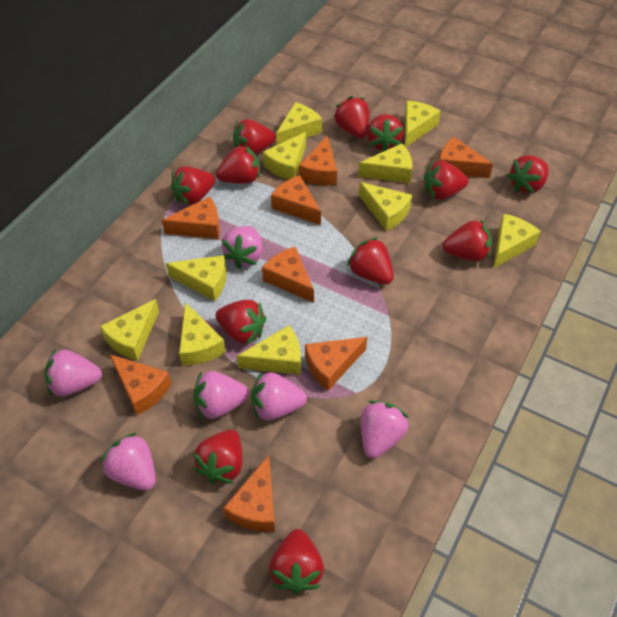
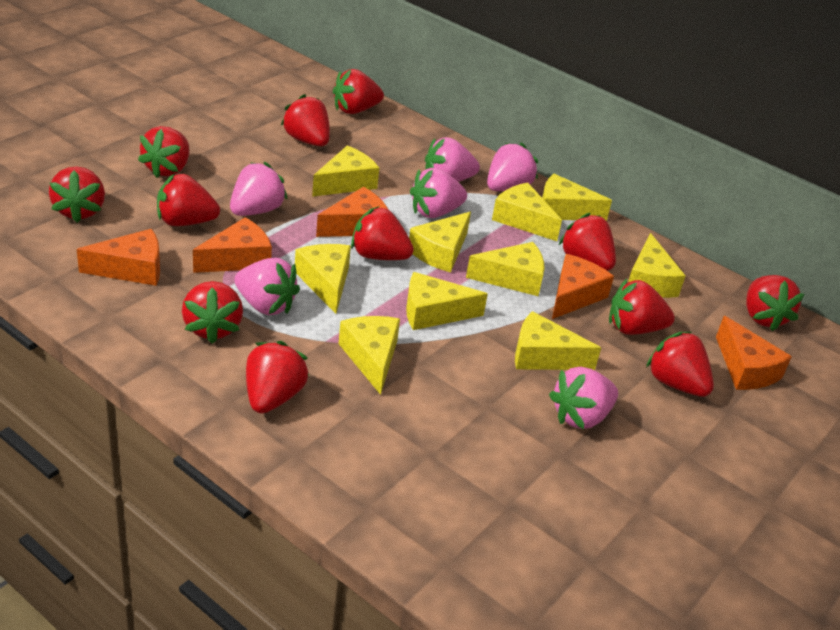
orange cheese: [110,354,172,415] [162,197,220,239] [223,455,275,532] [262,247,314,303] [271,175,321,225] [299,135,337,185] [305,337,367,391] [439,137,493,178] = 8 -> [77,229,160,286] [193,217,272,273] [316,187,388,237] [552,254,614,319] [716,316,792,390] = 5

